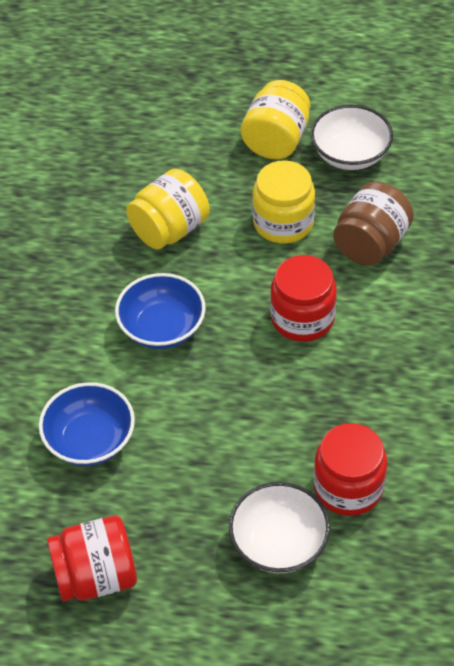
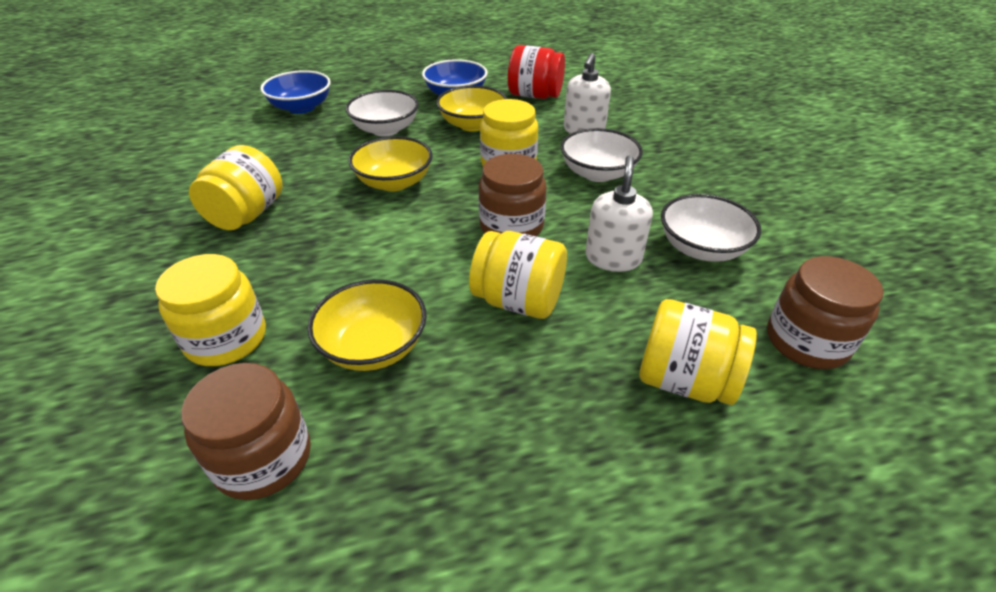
brown jar: [333,182,414,266] = 1 -> [181,363,311,500] [478,154,547,236] [767,256,884,369] = 3
red jar: [47,515,137,601] [270,255,337,342] [314,423,387,516] = 3 -> [508,45,565,99] = 1
white bowl: [229,482,330,573] [310,105,393,170] = 2 -> [345,90,419,137] [561,128,643,182] [661,194,761,262] = 3
white soap dispenser: none = 0 -> [564,53,611,134] [586,155,653,272] = 2
yellow bowl: none = 0 -> [307,279,427,371] [348,136,433,191] [436,85,507,132] = 3
yellow jar: [126,169,210,249] [241,80,310,159] [252,160,315,244] = 3 -> [155,254,266,366] [189,145,283,230] [469,231,567,319] [480,99,538,166] [639,299,757,405] = 5

